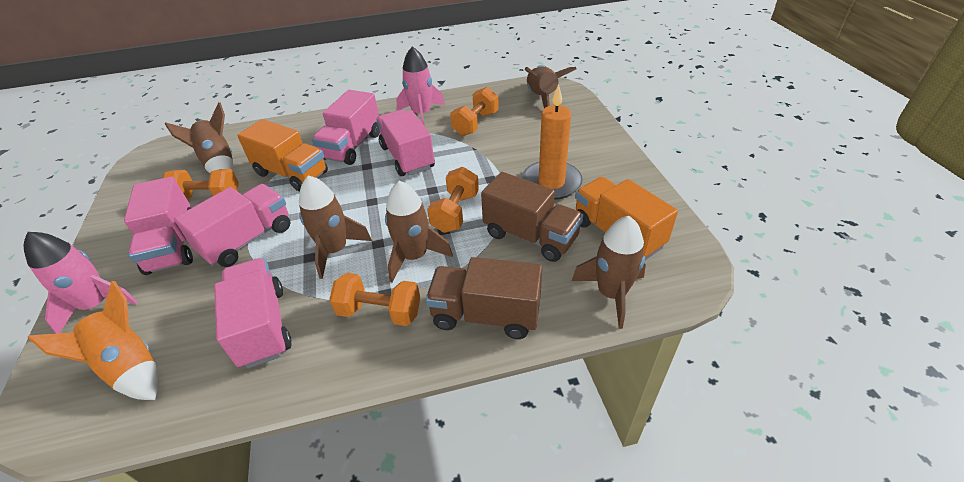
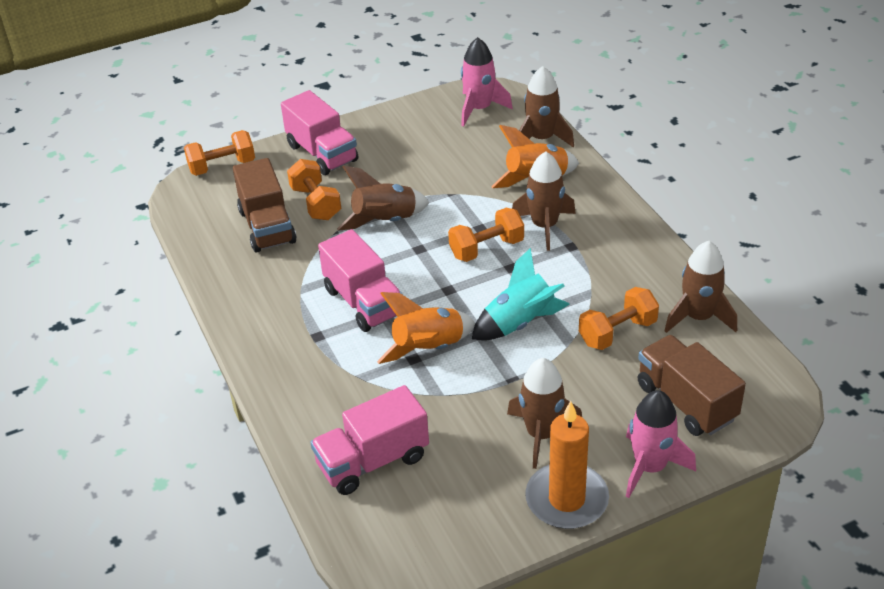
orange rocket: [28,281,159,400] = 1 -> [377,292,475,364] [491,125,579,188] = 2
orange truck: [237,119,328,191] [575,177,678,260] = 2 -> none = 0
pink truck: [124,177,193,275] [174,184,290,267] [214,258,292,368] [312,90,380,165] [376,110,435,176] = 5 -> [281,90,358,175] [310,385,429,495] [318,229,402,332] = 3
turquoise rocket: none = 0 -> [472,248,570,340] = 1

